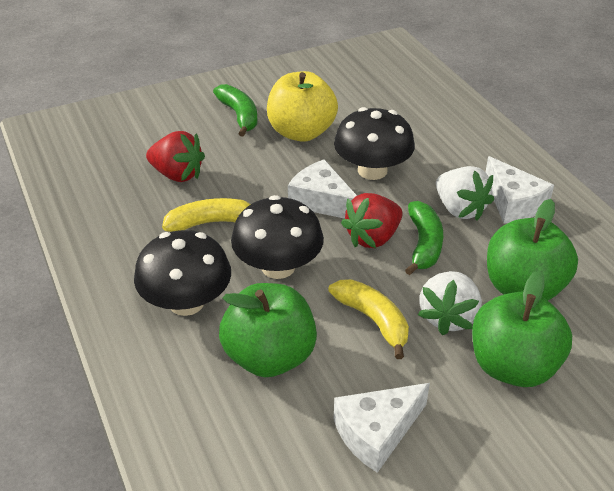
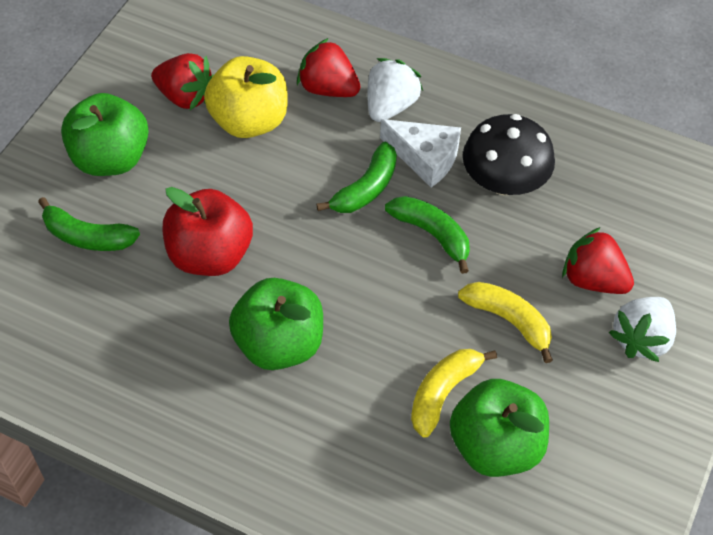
black mushroom: [134,230,231,316] [231,195,324,279] [334,107,415,180] = 3 -> [463,114,555,195] = 1
green banana: [213,84,257,137] [405,201,443,275] = 2 -> [38,197,140,251] [316,142,397,213] [385,196,470,274] = 3
red apple: none = 0 -> [163,187,253,276] = 1
red strawberry: [146,131,205,182] [341,193,403,248] = 2 -> [151,53,214,110] [297,38,360,97] [562,227,634,294] = 3
white cheese: [288,159,357,219] [334,383,430,473] [486,156,554,223] = 3 -> [380,119,461,187] = 1

